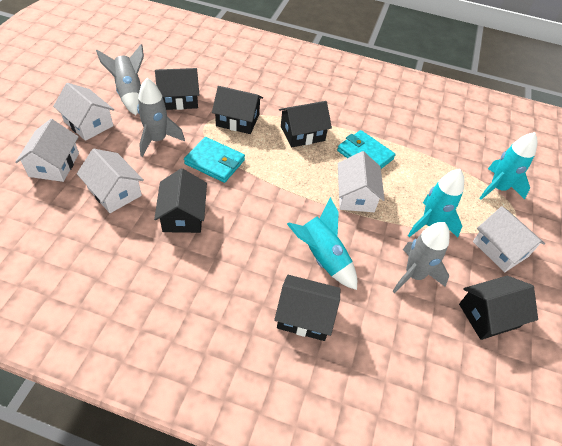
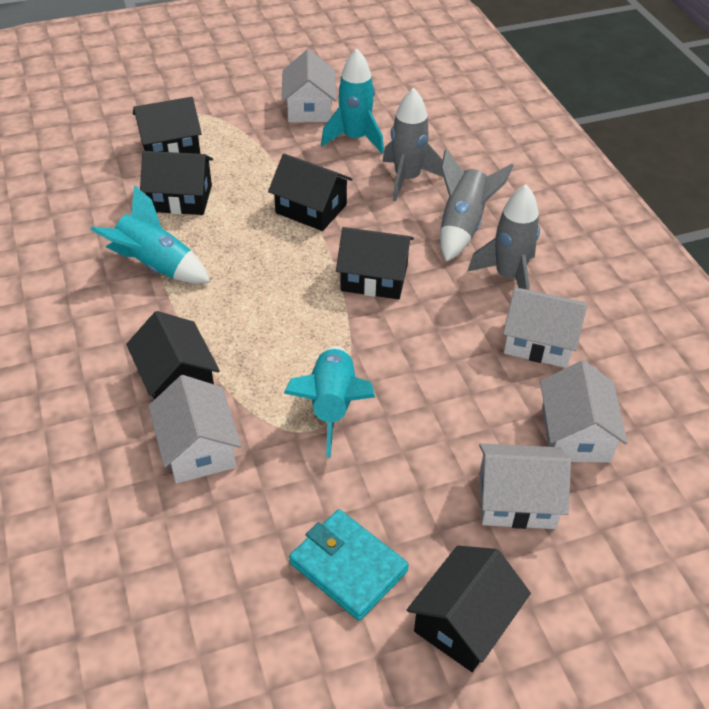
turquoise wallet: [184,137,245,183] [337,130,396,169] = 2 -> [289,509,409,621] = 1

